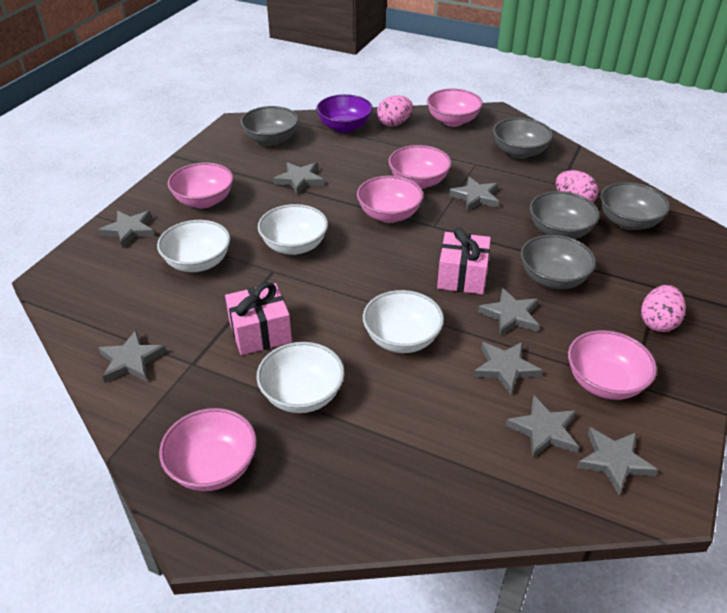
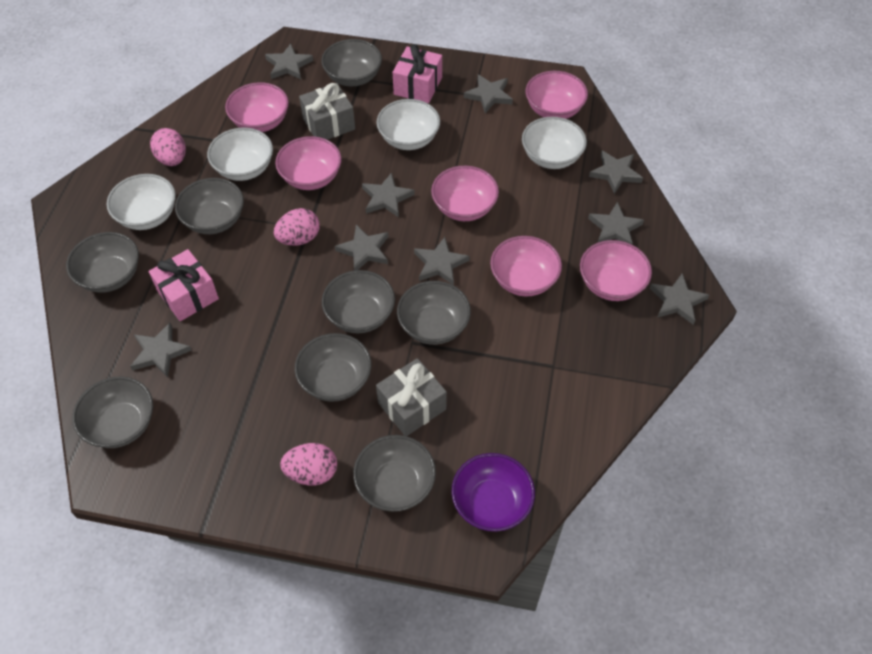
grey bowl: [240,106,299,146] [493,118,553,159] [521,235,596,289] [530,191,600,239] [600,182,670,230] = 5 -> [66,232,139,292] [72,377,153,448] [175,178,244,234] [295,333,371,402] [321,39,382,86] [322,270,395,333] [353,435,436,512] [397,281,471,345] = 8
grey gift: none = 0 -> [299,83,355,140] [376,358,447,436] = 2
grey star: [98,211,155,248] [98,330,166,383] [273,162,324,195] [449,176,499,212] [473,342,543,395] [478,288,540,336] [506,396,579,459] [577,427,658,495] = 8 -> [130,323,192,378] [265,44,313,80] [335,225,388,271] [362,173,415,217] [414,237,470,285] [464,74,513,113] [588,202,644,245] [589,151,643,194] [650,274,709,325] = 9

